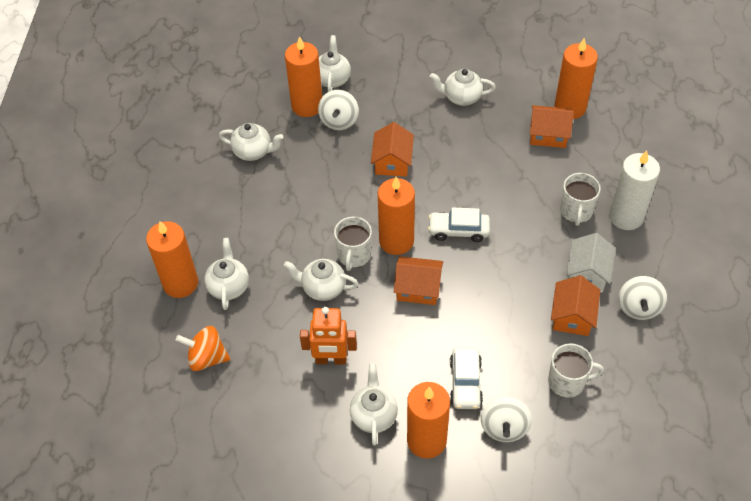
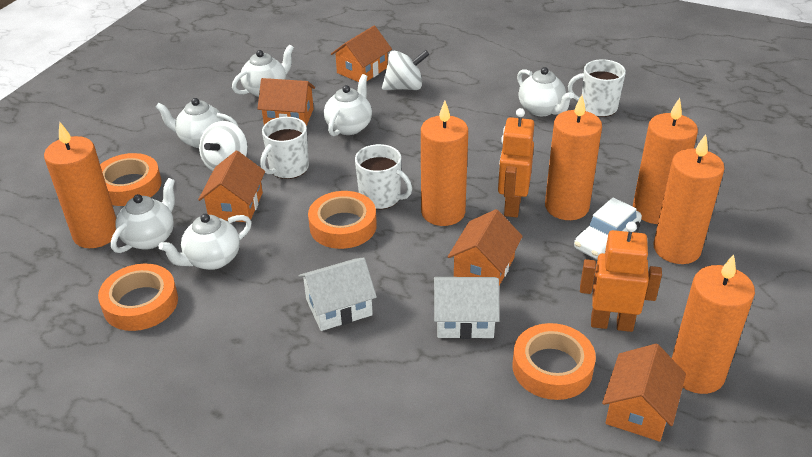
orange candle: [146,221,198,298] [285,36,322,117] [378,177,415,255] [407,382,450,459] [554,38,598,119] = 5 -> [44,122,116,248] [421,101,468,226] [545,95,602,220] [633,98,698,224] [654,134,725,264] [672,254,755,394] = 6
orange house: [371,122,414,176] [394,256,443,305] [530,105,574,148] [551,275,600,336] = 4 -> [198,151,265,222] [258,78,315,126] [331,26,392,82] [448,209,523,286] [602,344,686,442] = 5
orange robot: [300,307,357,365] = 1 -> [498,108,534,218] [580,222,662,332] = 2
orange spinning top: [176,326,230,371] = 1 -> none = 0
orange tape: none = 0 -> [98,264,178,331] [100,153,162,206] [308,191,377,249] [513,323,596,400] = 4
white candle: [609,151,660,230] = 1 -> none = 0
white car: [428,207,490,242] [450,347,483,409] = 2 -> [574,197,642,260] = 1
white house: [566,233,615,292] = 1 -> [299,257,377,331] [434,277,499,339] = 2
white spinning top: [318,90,359,130] [481,396,532,442] [618,276,667,320] = 3 -> [199,121,248,171] [382,50,429,90] = 2

